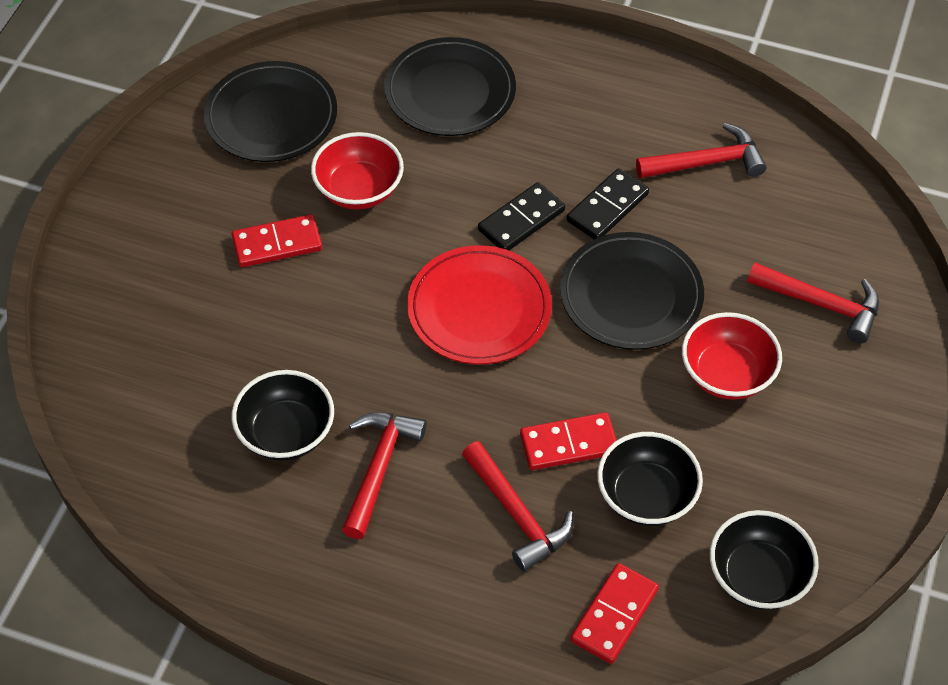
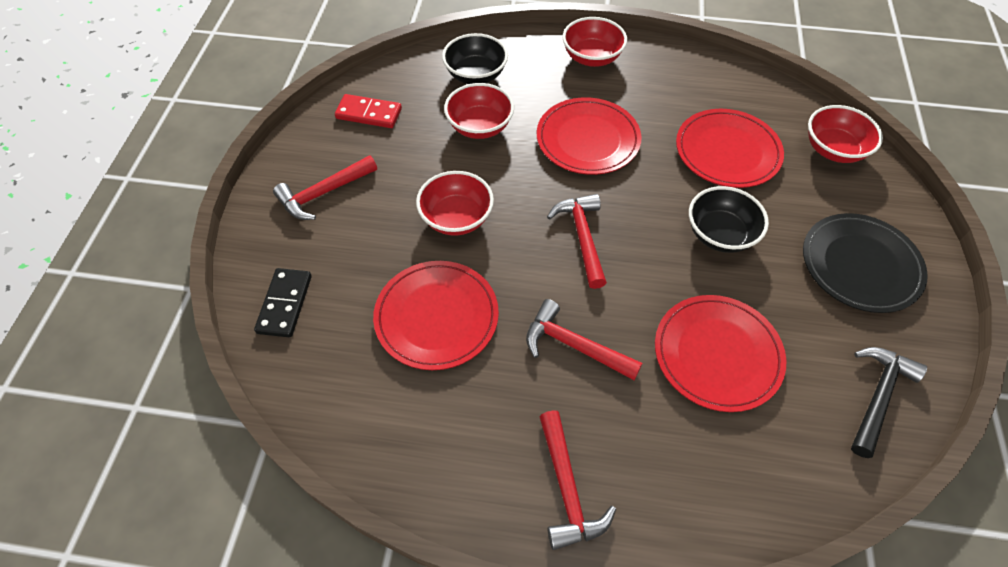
black bowl: [232,370,334,461] [597,432,703,526] [710,510,819,610] = 3 -> [442,33,508,84] [689,186,769,253] = 2
black domino: [478,182,565,250] [567,168,649,239] = 2 -> [254,268,312,338] = 1
black hammer: none = 0 -> [851,347,927,458] = 1
black plate: [204,61,337,162] [384,37,516,136] [560,232,704,350] = 3 -> [803,213,928,313] = 1
red bowl: [311,132,404,210] [682,312,782,400] = 2 -> [416,171,494,236] [444,83,514,139] [562,17,627,67] [808,105,883,163] = 4
red domino: [231,214,322,267] [520,412,617,470] [570,563,659,664] = 3 -> [335,94,402,128] = 1
red plate: [407,245,552,364] = 1 -> [373,261,499,370] [537,97,642,175] [655,295,786,412] [676,109,784,188] = 4

